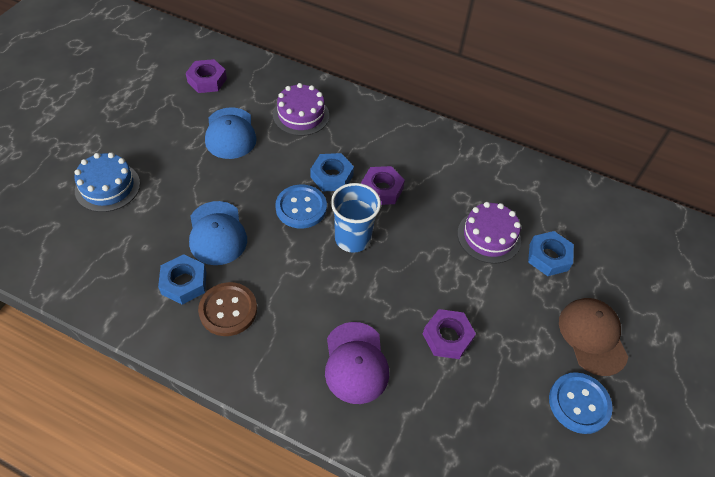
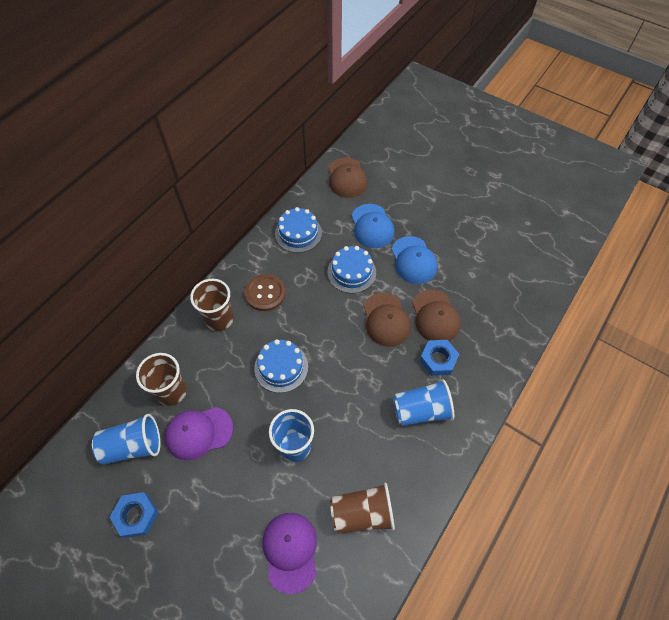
blue button: [275,184,327,229] [549,372,613,434] = 2 -> none = 0
blue cake: [74,152,140,212] = 1 -> [254,339,308,393] [275,207,322,253] [327,246,376,293] = 3
blue cup: [331,183,381,253] = 1 -> [92,414,160,464] [269,409,314,462] [393,379,454,426] = 3
blue nut: [158,254,206,305] [311,153,354,192] [528,231,574,276] = 3 -> [110,492,159,538] [420,340,459,376] = 2
brown cap: [559,298,628,376] = 1 -> [329,157,367,198] [364,293,411,347] [412,290,461,341] = 3
brown cup: none = 0 -> [136,353,187,406] [190,279,234,331] [330,483,395,534] = 3
purple cake: [273,83,329,136] [457,202,521,264] = 2 -> none = 0
purple cap: [325,322,389,404] = 1 -> [165,407,233,461] [262,513,317,594] = 2
purple nut: [186,59,227,93] [361,166,405,205] [423,309,476,359] = 3 -> none = 0

